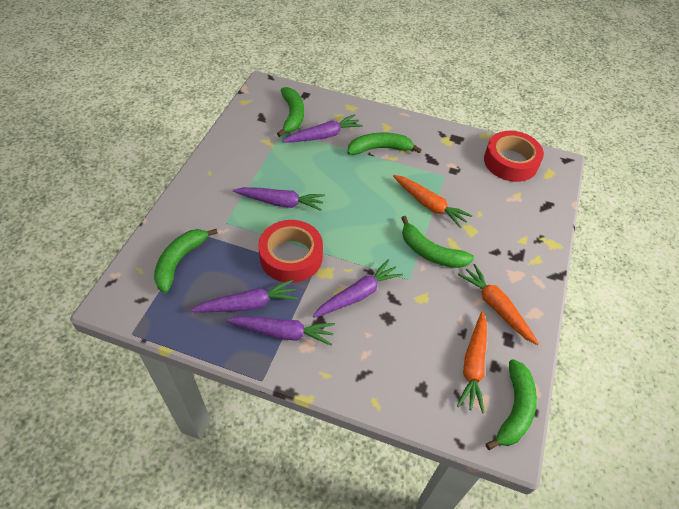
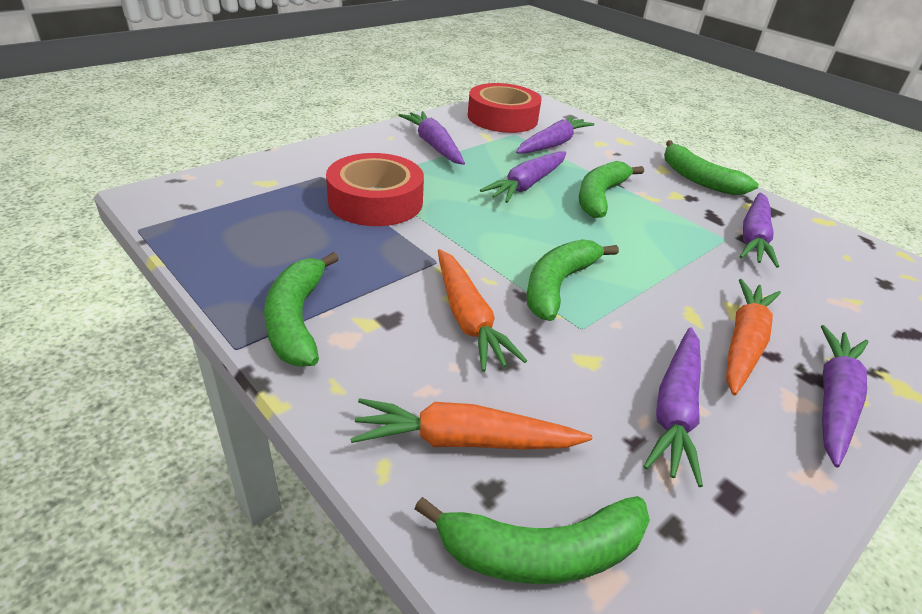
purple carrot: [190,279,298,312] [226,316,335,346] [233,187,325,211] [282,114,363,142] [313,259,403,318] = 5 -> [398,111,465,165] [480,152,566,203] [516,116,595,154] [643,327,703,487] [739,192,779,268] [821,325,869,467] = 6

